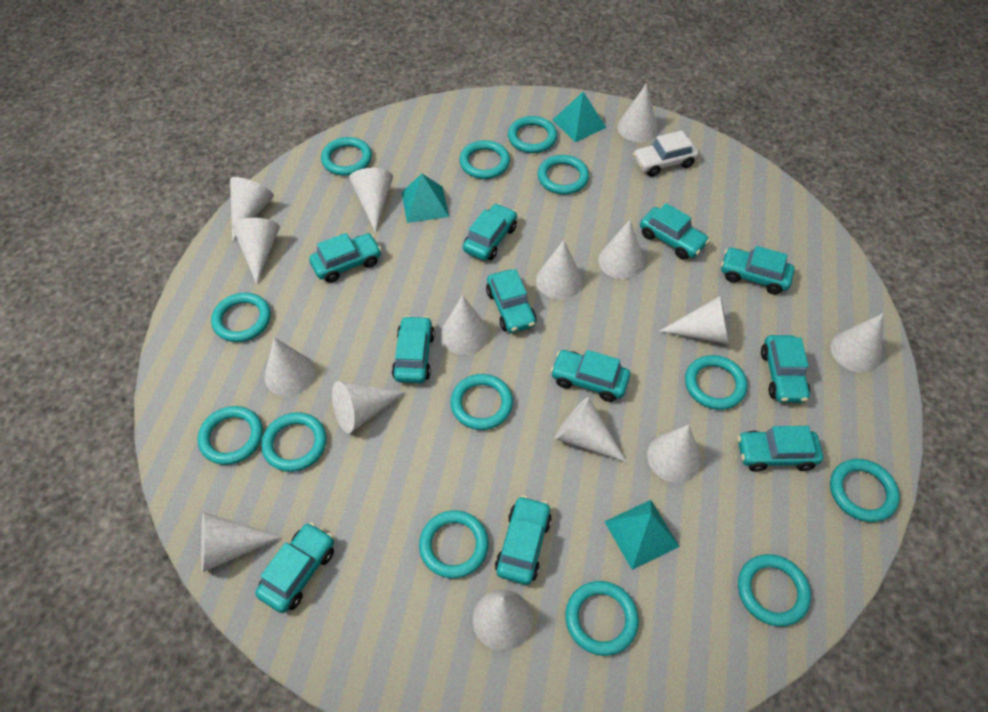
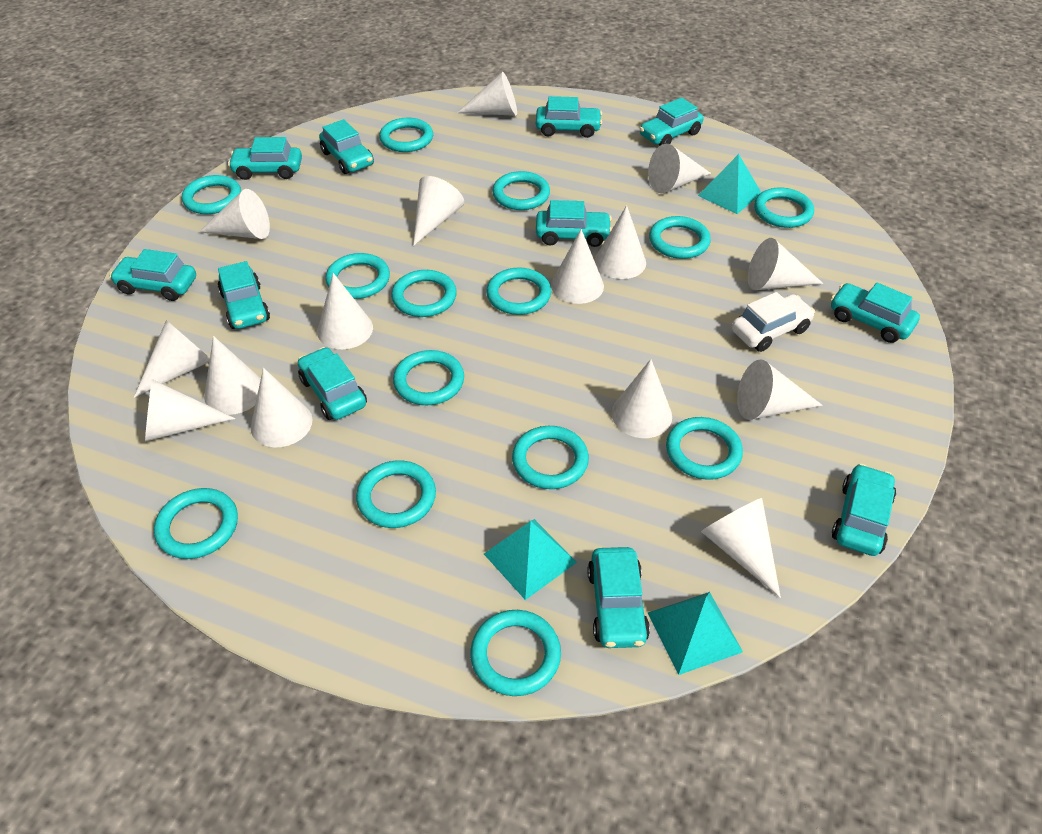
turquoise ring: [198,406,263,465] [211,292,271,342] [261,412,326,472] [321,137,372,176] [419,510,489,578] [451,374,513,430] [459,140,510,179] [508,116,557,153] [538,155,589,194] [565,581,639,656] [685,355,747,410] [738,554,811,626] [830,459,900,522] = 13 -> [154,488,238,559] [182,175,241,214] [326,253,390,299] [356,460,436,528] [379,118,433,152] [391,270,457,317] [393,350,464,405] [470,610,561,696] [486,267,551,315] [492,171,550,210] [512,426,589,489] [649,216,711,259] [666,417,743,480] [754,188,814,228] = 14

